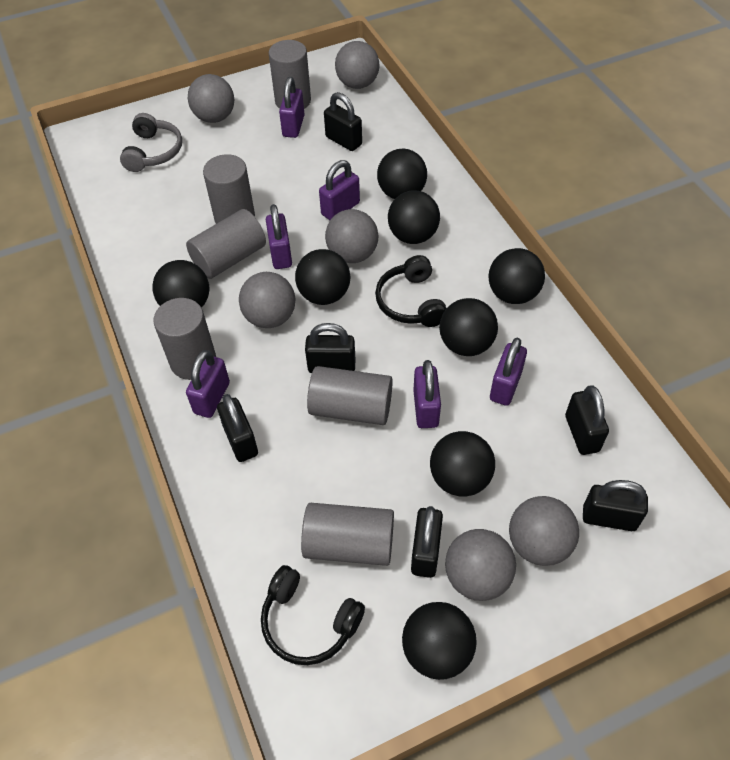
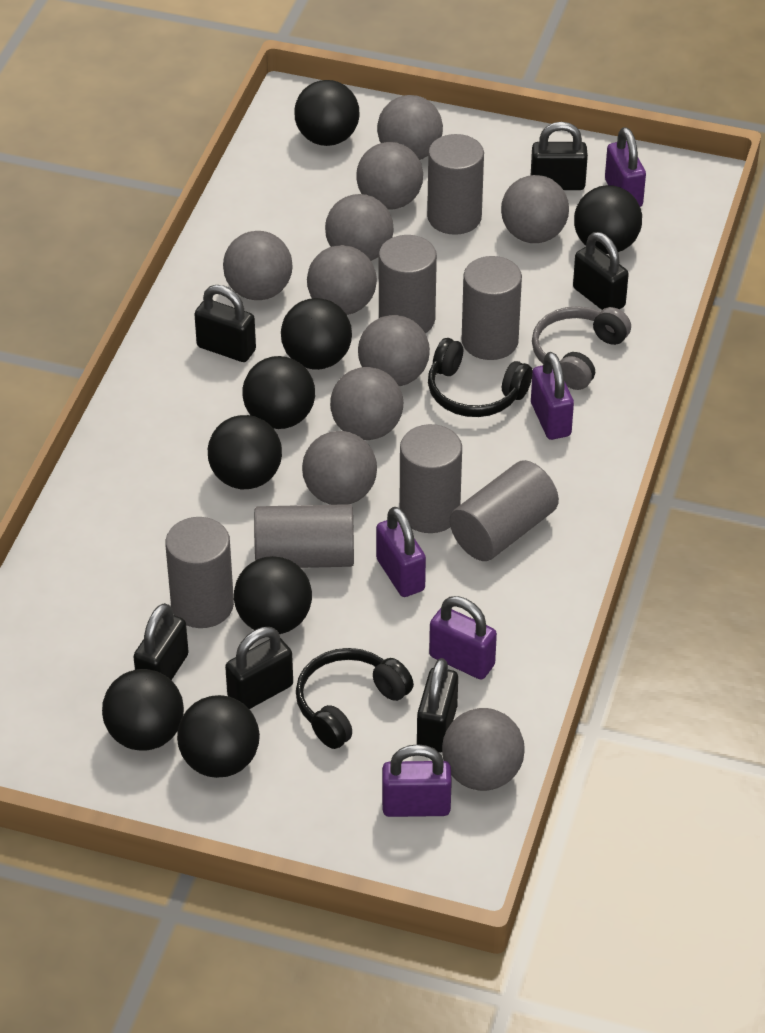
grey ball: [188,74,234,123] [239,272,296,328] [325,209,378,263] [335,41,380,89] [445,529,516,601] [509,496,579,566] = 6 -> [223,231,293,300] [302,431,377,505] [307,245,377,315] [325,194,393,261] [330,367,403,440] [356,142,423,209] [358,315,430,386] [377,95,443,160] [442,708,525,791] [501,175,569,243] = 10
grey cylinder: [153,298,216,380] [186,209,266,279] [203,154,255,224] [269,40,311,109] [301,503,394,566] [307,366,393,425] = 6 -> [165,517,234,628] [254,504,354,568] [379,235,437,333] [399,424,462,533] [427,134,484,235] [450,460,559,561] [462,256,522,360] = 7
purple padlock: [186,350,230,418] [266,204,292,269] [279,77,305,138] [319,160,360,220] [413,360,441,428] [490,338,527,406] = 6 -> [376,507,426,597] [382,744,452,817] [429,596,497,679] [531,352,574,440] [605,127,646,207] = 5

